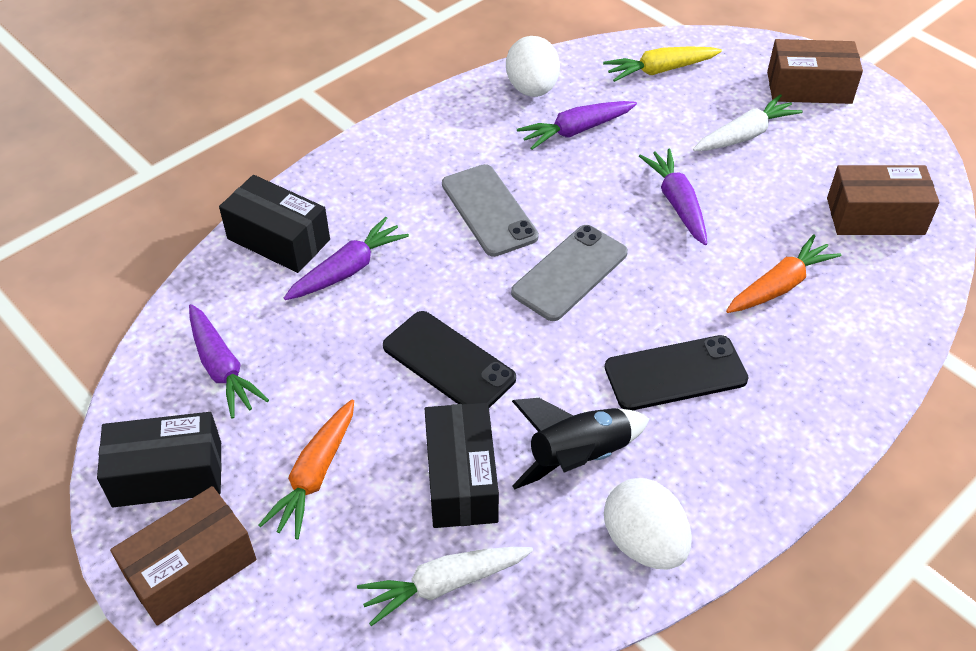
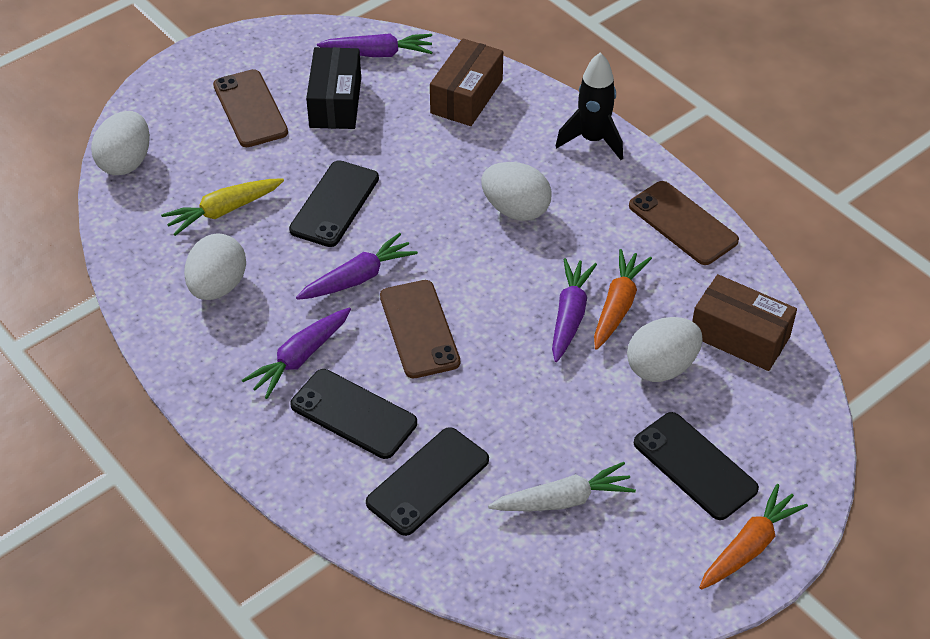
black box: [97,412,222,507] [219,175,330,273] [425,402,499,528] = 3 -> [306,47,361,129] = 1
black phone: [383,311,516,408] [605,335,749,410] = 2 -> [289,160,379,247] [290,369,417,459] [366,427,489,536] [634,412,759,520] = 4
brown box: [110,486,257,626] [767,39,863,104] [827,165,939,235] = 3 -> [430,38,503,126] [692,274,797,371] = 2
brown phone: none = 0 -> [213,69,288,147] [380,280,460,378] [629,181,739,265] = 3
grey phone: [442,164,539,257] [511,225,628,321] = 2 -> none = 0
white carrot: [357,547,533,626] [693,94,803,151] = 2 -> [488,462,636,511] = 1
white egg: [506,36,560,97] [604,478,692,569] = 2 -> [91,111,150,175] [184,233,246,300] [481,162,551,221] [627,317,703,382] = 4

